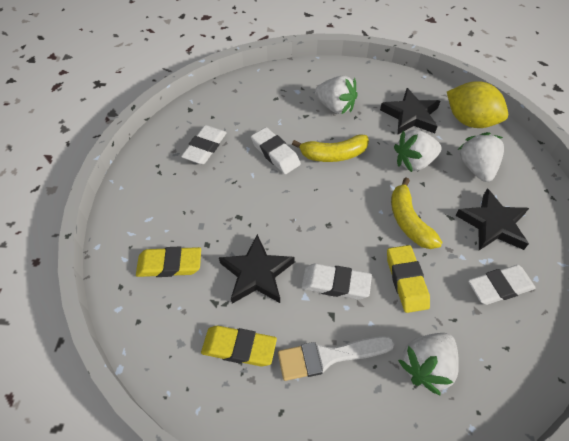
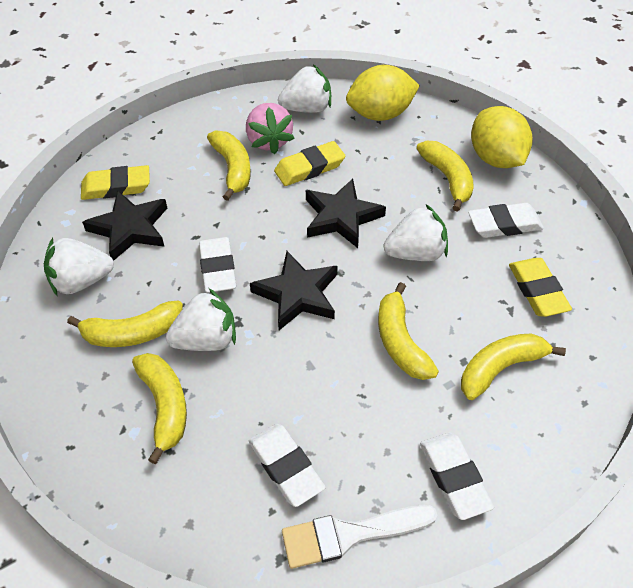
pink strawberry: none = 0 -> [246,103,295,154] = 1
yellow banana: [292,134,369,162] [391,178,443,249] = 2 -> [67,301,183,347] [132,353,187,464] [207,130,251,201] [378,282,439,380] [417,141,474,212] [461,333,566,400] = 6
yellow lemon: [447,81,508,128] = 1 -> [346,65,420,121] [471,106,533,168] = 2

